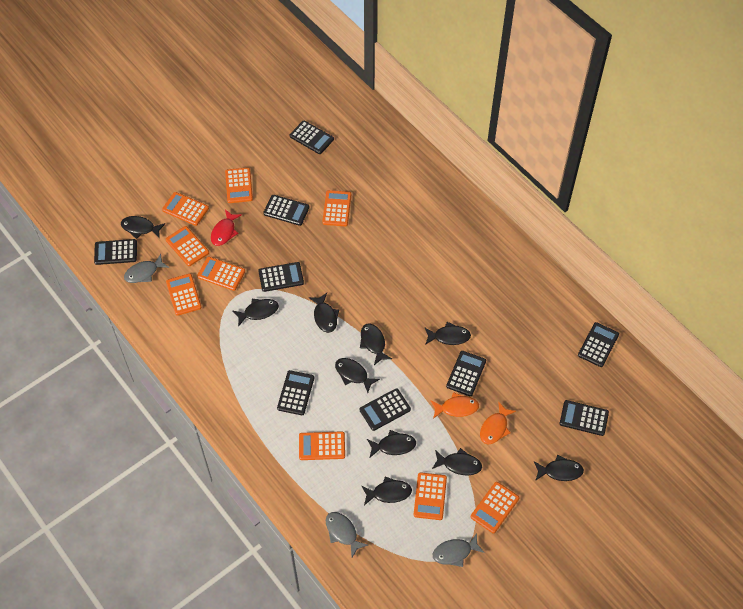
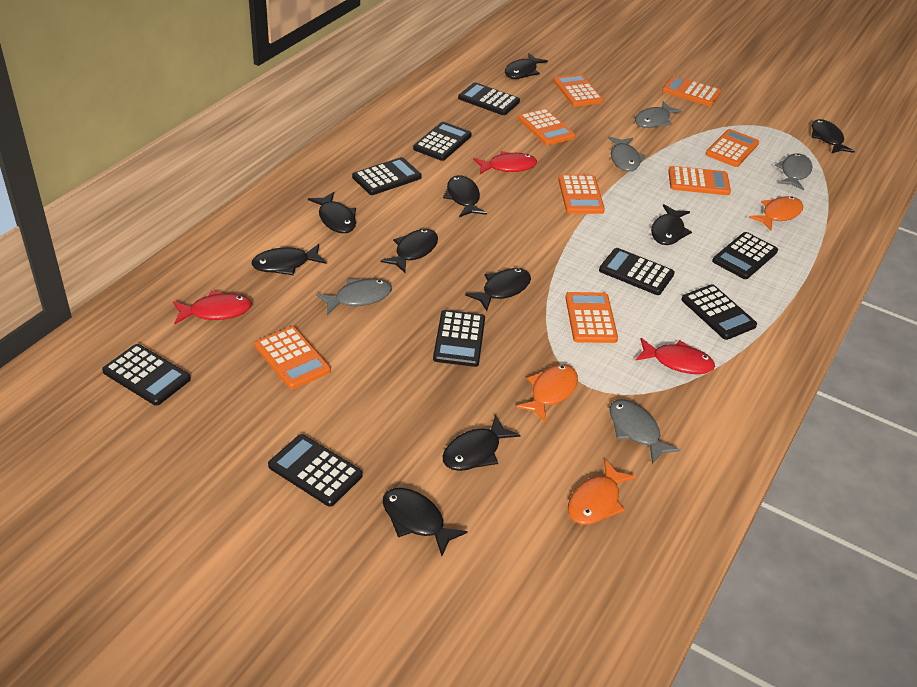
grey fish: [124,254,169,283] [326,512,368,557] [433,533,485,567] = 3 -> [316,279,392,315] [608,136,645,172] [609,399,680,464] [635,101,683,128] [775,153,812,191] = 5
orange calculator: [162,192,209,226] [166,226,209,266] [166,274,202,316] [197,257,245,291] [225,167,253,203] [299,431,345,460] [322,190,351,226] [414,472,447,520] [471,482,519,533] = 9 -> [255,326,331,389] [518,108,575,145] [553,74,603,107] [558,174,605,214] [565,292,618,343] [662,75,721,106] [668,166,731,195] [706,129,759,167] = 8
orange fish: [430,392,479,419] [480,401,516,444] = 2 -> [516,364,578,422] [568,459,636,525] [749,196,803,231] = 3
red fish: [211,210,242,246] = 1 -> [173,291,252,324] [473,151,537,174] [635,338,715,374] = 3

